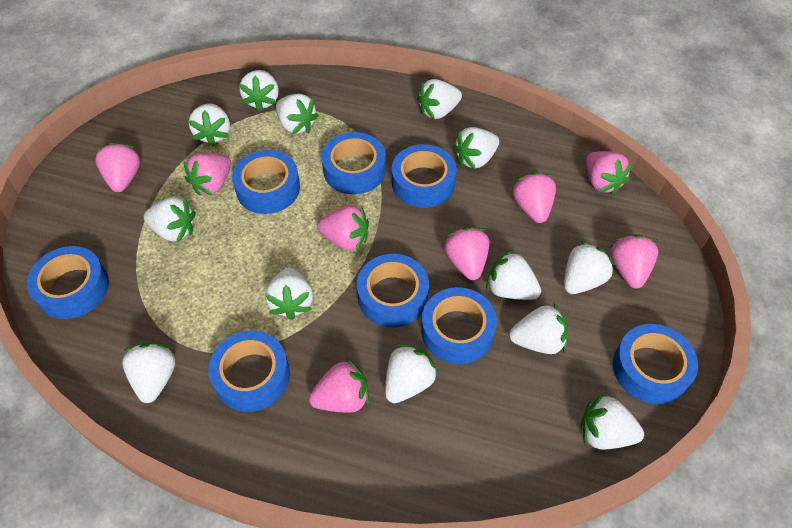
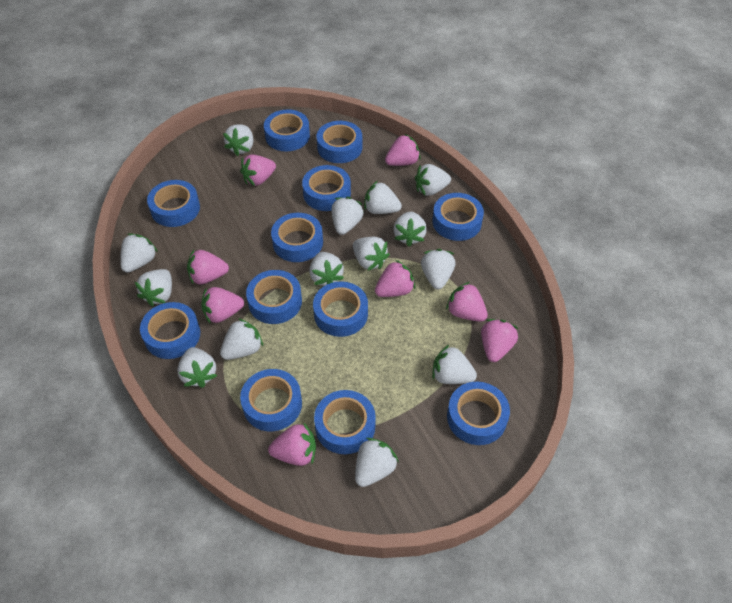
blue tape: [27,246,109,319] [208,331,290,412] [232,150,300,214] [321,132,386,194] [357,254,429,327] [392,144,457,208] [421,287,497,364] [613,324,698,404] = 8 -> [140,302,200,359] [147,180,200,227] [240,369,302,431] [246,270,302,324] [264,109,310,151] [271,213,323,262] [302,165,351,211] [313,282,368,337] [314,390,376,454] [317,121,362,163] [432,193,484,241] [447,382,510,445] = 12
white strawberry: [122,343,176,403] [144,197,196,242] [188,103,230,146] [239,70,279,112] [265,267,313,320] [276,94,319,134] [385,344,438,403] [417,79,462,120] [453,127,499,170] [486,250,541,300] [509,304,568,354] [564,241,615,294] [581,393,644,450] = 13 -> [120,233,158,273] [135,269,172,307] [177,347,217,388] [220,318,263,360] [223,124,253,156] [310,252,344,286] [332,197,364,235] [353,237,390,271] [355,438,399,487] [364,181,402,214] [393,212,427,247] [415,164,451,196] [421,249,455,289] [432,345,477,384] = 14

